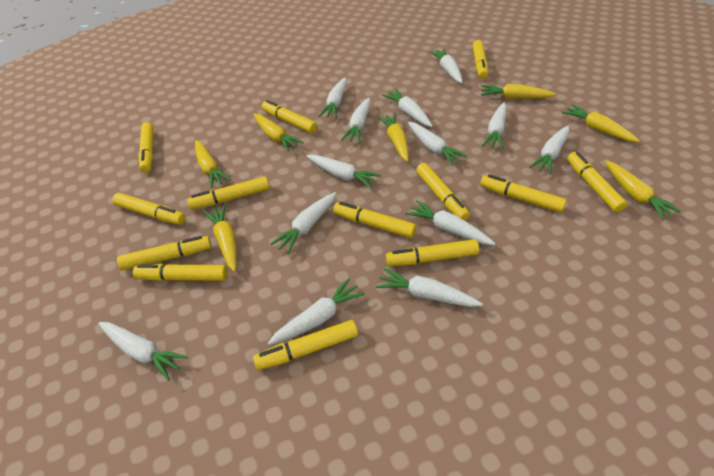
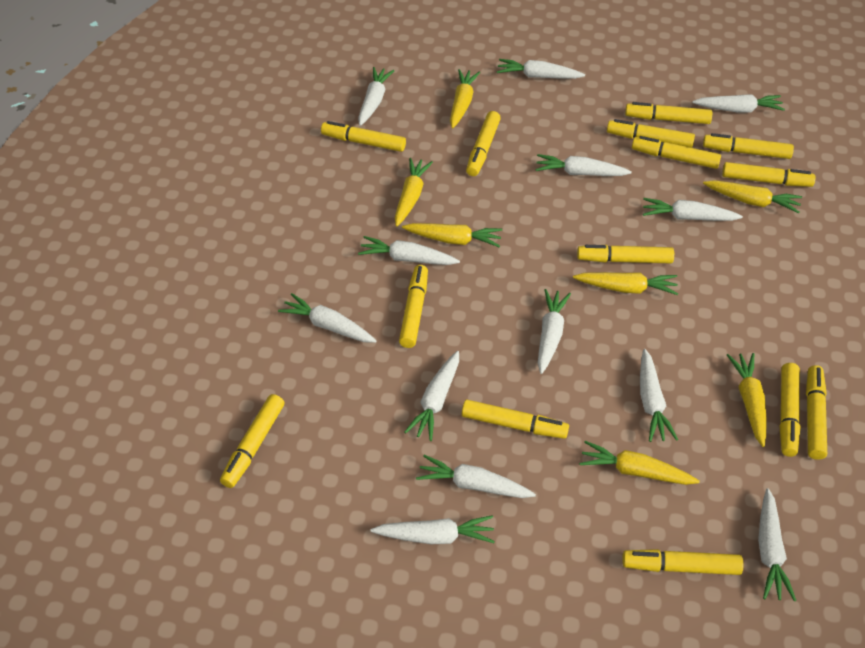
yellow marker: [112,193,185,225] [117,236,211,271] [133,264,228,281] [138,122,154,173] [187,176,270,210] [253,320,358,370] [262,100,318,133] [333,202,416,238] [386,239,479,266] [416,163,470,220] [473,40,488,79] [480,175,567,213] [567,152,627,213] = 13 -> [220,394,284,488] [321,121,406,152] [399,265,428,348] [462,400,569,439] [466,111,501,176] [577,245,674,264] [607,119,695,148] [622,549,743,575] [625,102,712,124] [632,136,721,169] [703,133,794,159] [722,162,816,187] [780,363,801,457] [806,365,827,460] = 14

